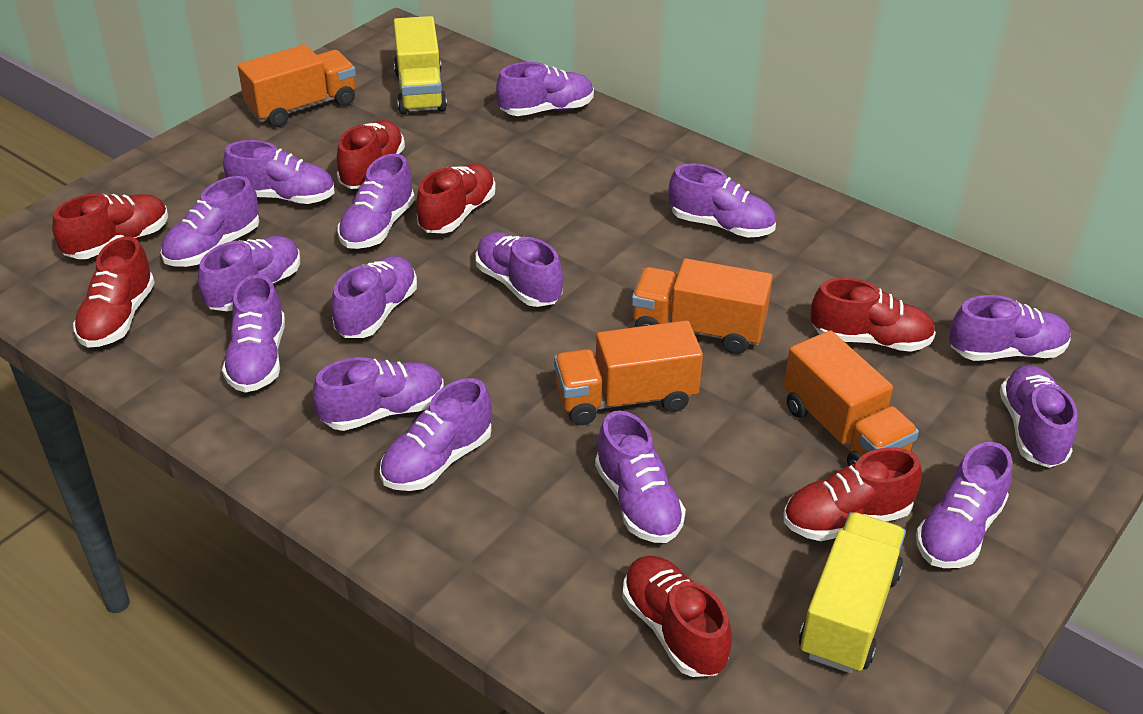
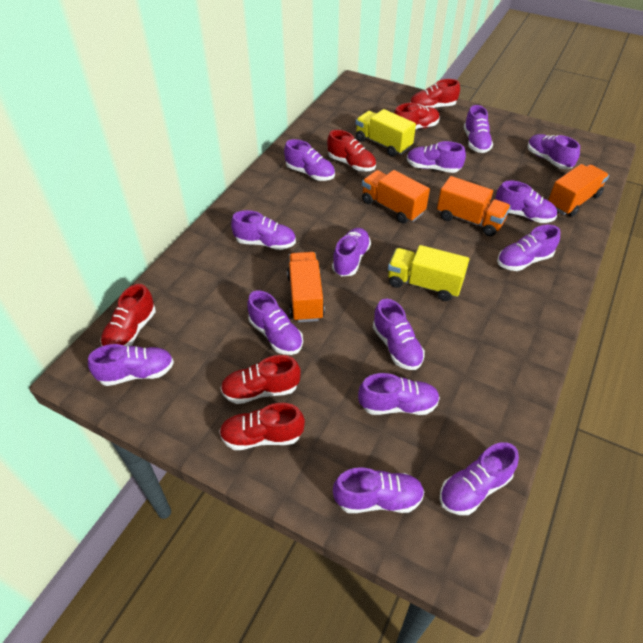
purple shoe: [161,176,259,267] [198,236,300,311] [222,274,285,393] [223,140,335,204] [312,357,444,431] [331,256,417,338] [338,153,415,249] [380,378,492,491] [476,232,563,307] [496,62,594,116] [595,411,686,543] [669,163,776,238] [916,442,1012,568] [949,295,1071,361] [1000,365,1078,468] = 15 -> [88,344,174,386] [231,210,296,250] [247,290,303,355] [284,139,335,181] [332,228,371,276] [333,467,424,513] [358,373,440,415] [373,299,425,370] [407,141,466,173] [440,442,519,515] [464,105,493,153] [495,180,557,223] [497,225,560,271] [528,134,580,169] = 14
red shoe: [52,193,168,259] [73,236,155,348] [337,120,405,189] [416,164,496,233] [622,556,732,677] [784,447,922,541] [810,278,936,352] = 7 -> [100,284,156,346] [219,403,305,450] [220,355,301,404] [327,130,376,172] [394,103,440,129] [410,79,460,108] = 6

